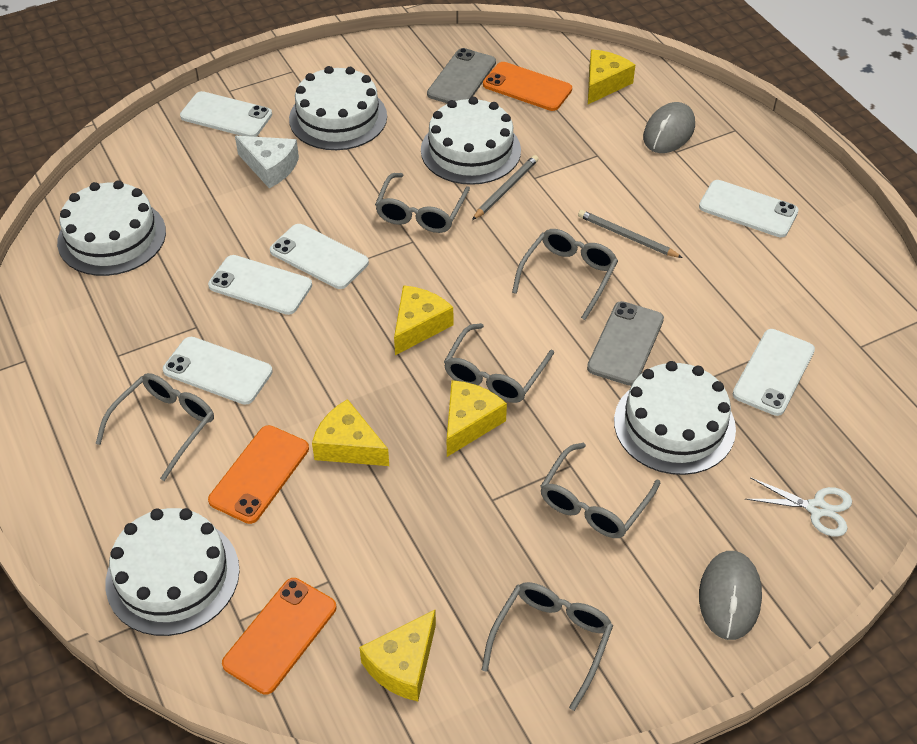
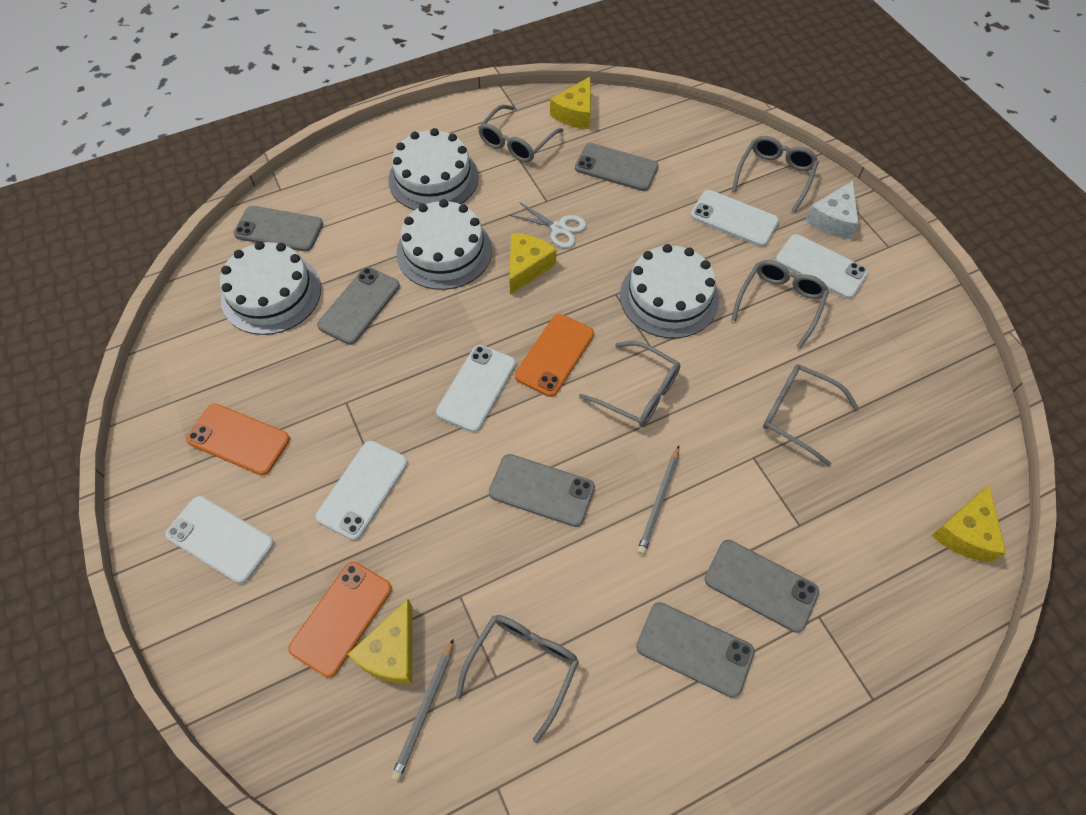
grey mouse: [643,102,695,153] [699,551,762,640] = 2 -> none = 0
grey phone: [427,48,496,103] [587,301,664,386] = 2 -> [234,206,323,252] [317,267,400,345] [489,454,595,527] [575,143,658,191] [636,602,755,698] [705,540,819,633] = 6
white cake: [57,180,166,276] [106,508,240,636] [289,66,387,150] [421,97,521,185] [614,361,736,475] = 5 -> [220,241,321,335] [388,128,479,210] [396,199,492,290] [620,244,719,338] = 4
white phone: [163,337,273,405] [180,91,272,137] [208,255,312,315] [270,224,369,289] [699,180,799,237] [733,329,815,416] = 6 -> [165,496,274,584] [316,441,408,540] [436,345,516,432] [691,190,779,247] [776,234,868,299] = 5
yellow cheese: [312,399,389,466] [359,610,436,701] [394,285,453,355] [447,380,507,457] [588,49,635,104] = 5 -> [347,599,413,684] [509,233,557,295] [550,76,591,129] [931,485,1006,562] = 4

